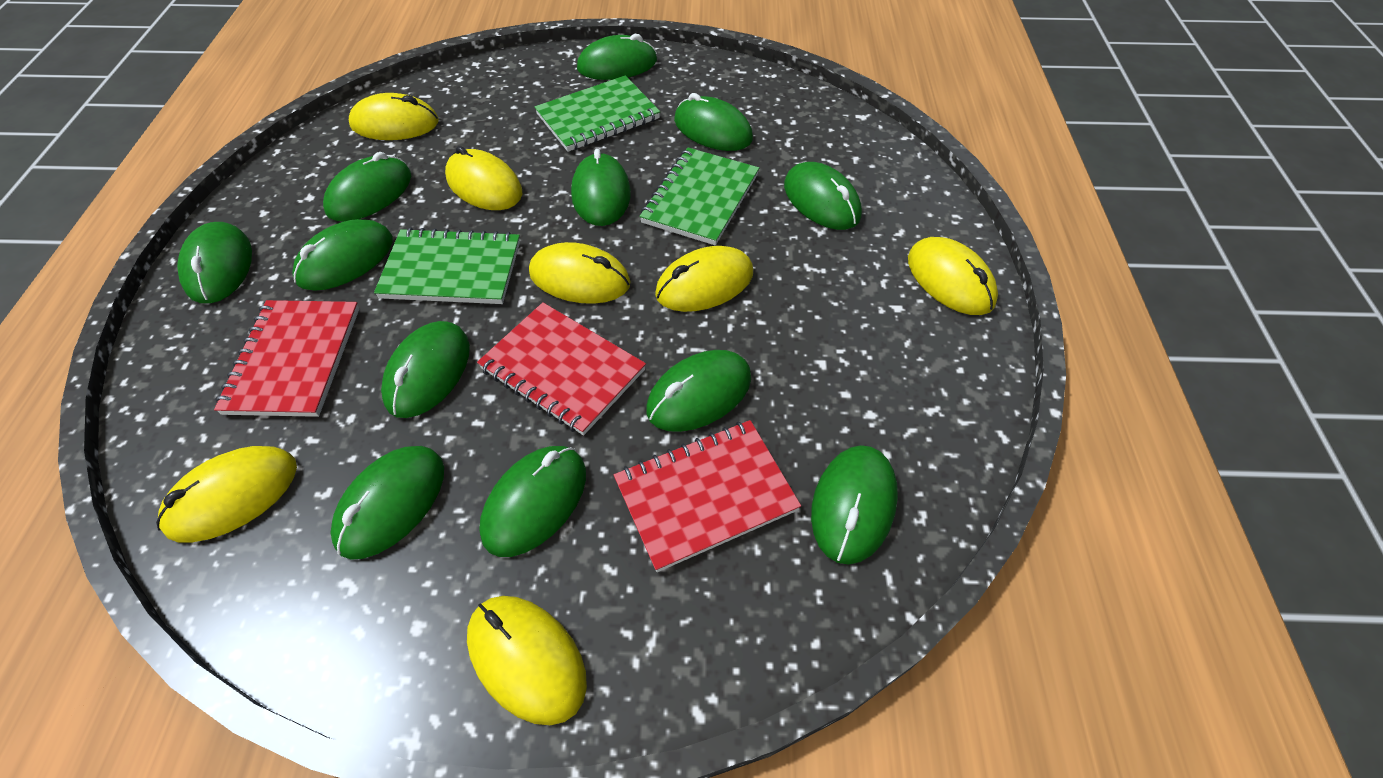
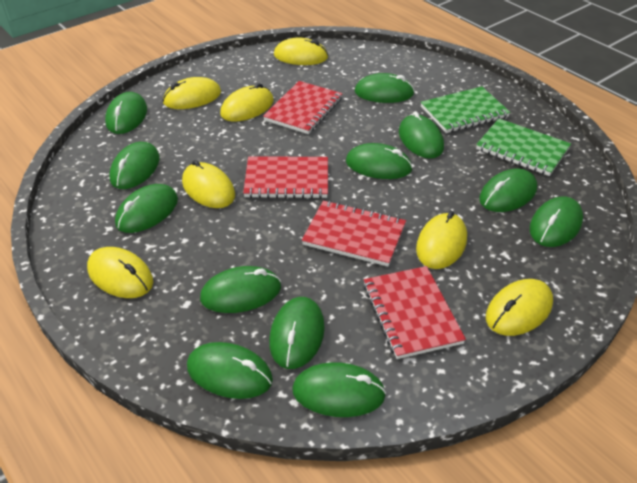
green notebook: [374,227,520,304] [535,75,660,152] [640,148,759,245] = 3 -> [421,87,510,133] [476,119,571,176] = 2
red notebook: [214,300,359,417] [477,302,646,435] [614,420,801,572] = 3 -> [243,156,328,199] [263,81,343,134] [302,200,406,266] [363,266,466,359] = 4

